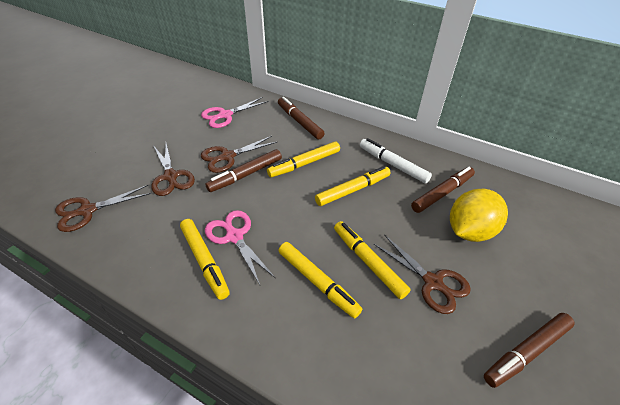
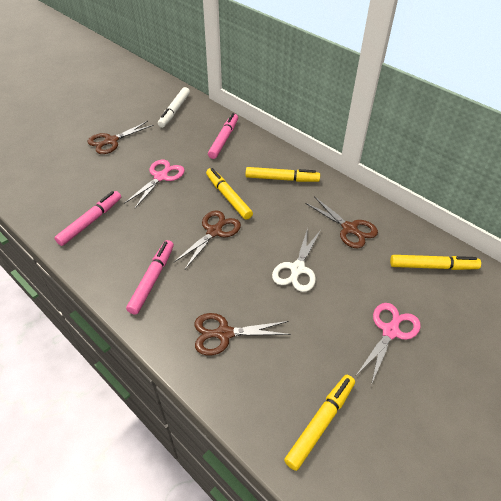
brown marker: [205,149,282,192] [278,97,325,139] [411,167,475,213] [484,313,575,388] = 4 -> none = 0
pink marker: none = 0 -> [55,191,121,246] [126,240,174,315] [208,113,238,159] = 3
white scissors: none = 0 -> [272,228,321,292] = 1
yellow lemon: [450,189,508,242] = 1 -> none = 0
yellow marker: [180,219,230,300] [267,142,340,177] [279,242,362,318] [315,166,391,206] [334,221,411,299] = 5 -> [206,168,253,220] [246,167,320,182] [284,375,355,471] [390,255,481,270] = 4

